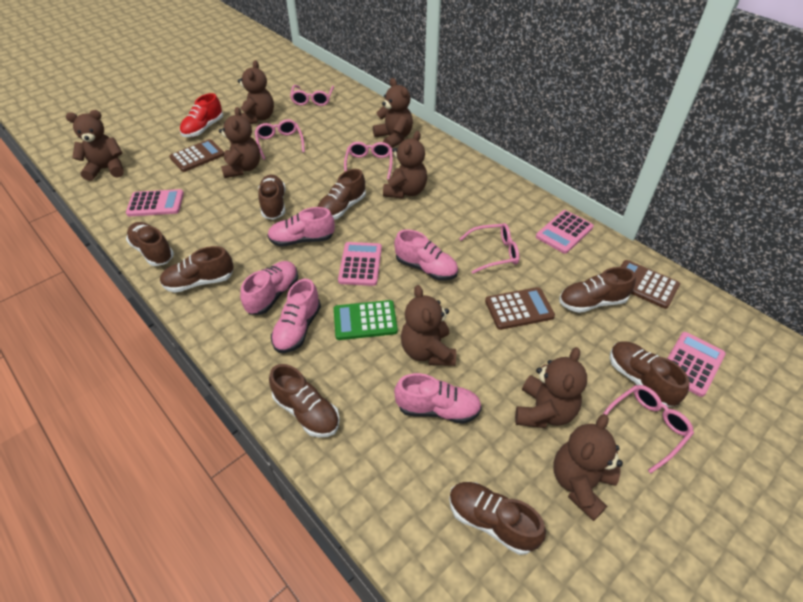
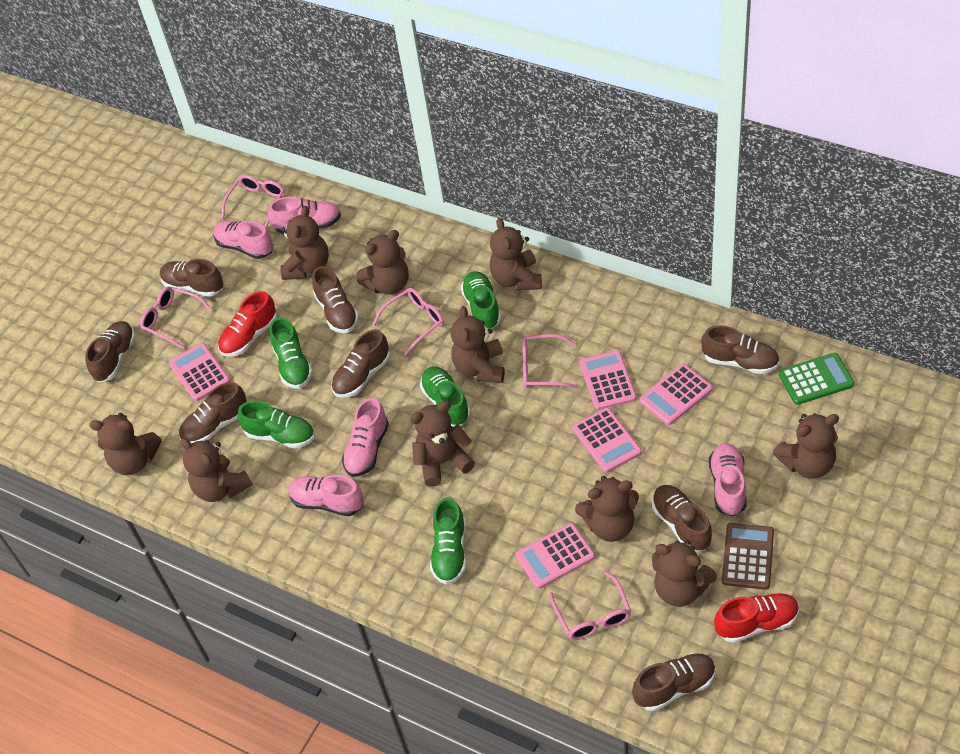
brown calculator: [169,139,224,172] [485,287,555,330] [620,260,680,309] = 3 -> [722,523,774,590] = 1
brown teddy bear: [66,110,124,181] [219,107,260,178] [238,60,274,124] [373,78,413,148] [383,131,427,199] [401,285,456,366] [515,347,587,428] [553,414,623,521] = 8 -> [89,413,162,475] [180,438,253,502] [280,206,329,280] [356,230,409,295] [410,401,475,487] [451,306,505,383] [490,218,542,291] [575,476,639,542] [652,540,717,607] [773,413,839,479] = 10
green shoe: none = 0 -> [237,401,315,448] [269,317,313,389] [420,366,470,426] [430,498,466,584] [461,271,501,329] = 5
pink calculator: [126,189,184,217] [338,242,382,286] [536,210,594,254] [667,332,726,397] = 4 -> [169,343,230,401] [515,523,595,589] [572,408,642,473] [579,351,636,410] [639,364,713,425] = 5
red shoe: [180,93,223,137] = 1 -> [218,291,277,356] [714,593,799,643] = 2

